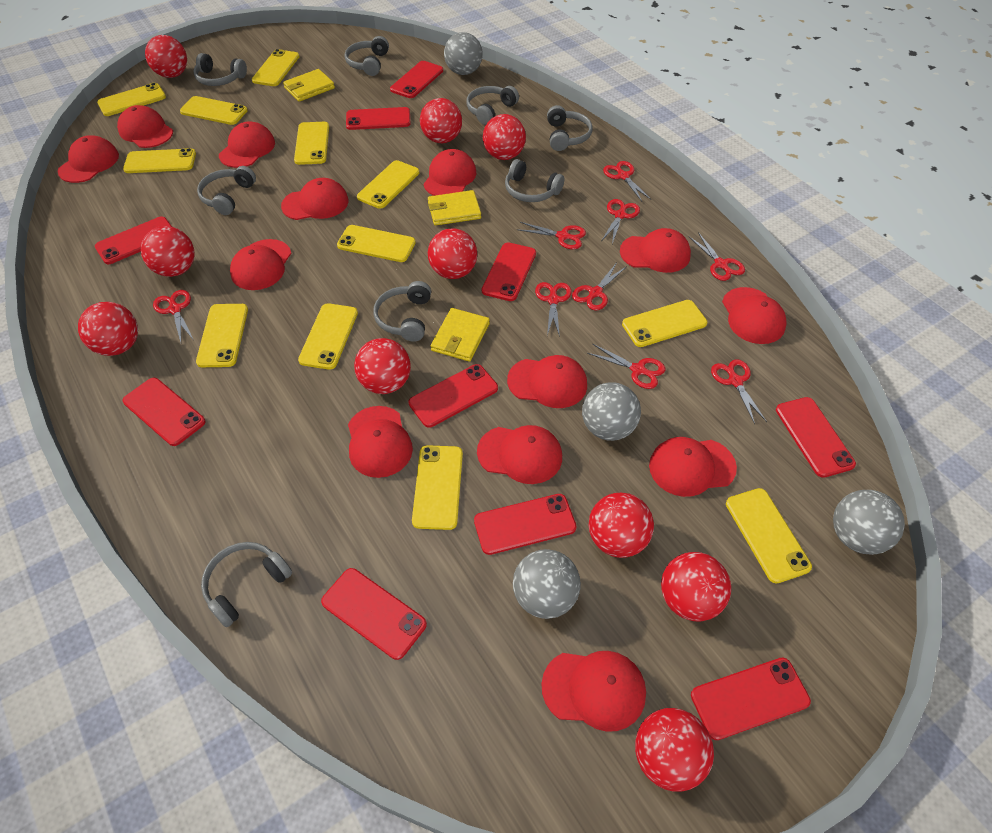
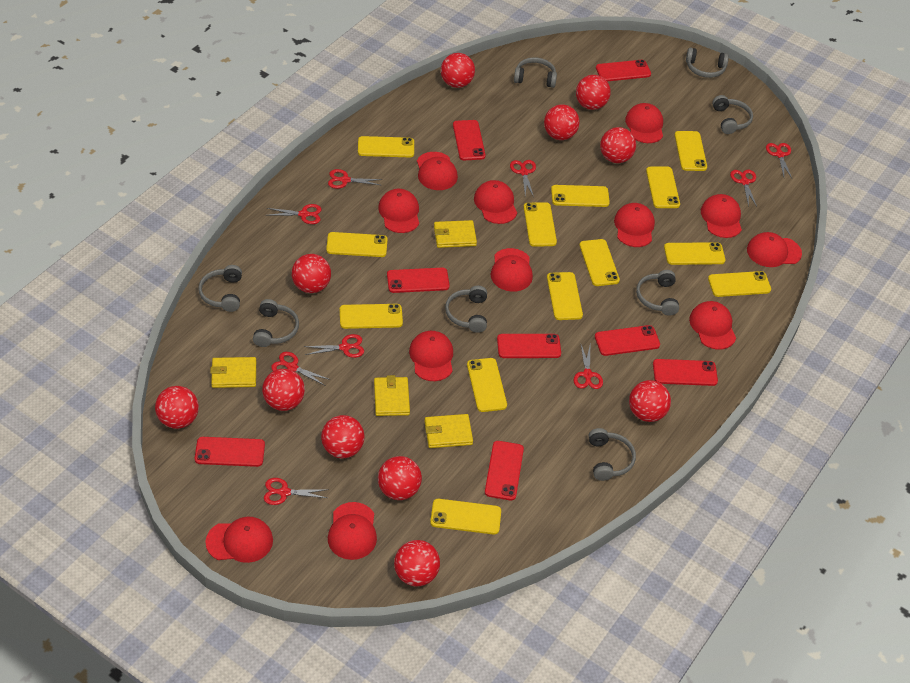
grey ball: [444,32,482,75] [513,549,581,619] [582,382,641,441] [833,490,905,555] = 4 -> none = 0
red ball: [78,302,138,356] [141,226,195,277] [145,35,187,78] [354,338,411,394] [420,98,462,143] [428,228,477,279] [483,114,526,160] [589,493,654,558] [635,708,714,792] [661,552,731,621] = 10 -> [155,386,199,429] [262,369,305,411] [292,254,331,293] [321,415,365,458] [378,456,422,500] [394,540,440,586] [441,53,475,88] [544,104,580,140] [576,75,611,110] [600,127,636,163] [629,380,671,422] = 11
red cap: [58,135,119,183] [117,105,173,148] [219,121,275,168] [230,239,292,290] [281,178,348,220] [348,406,413,478] [424,149,476,196] [477,425,562,484] [507,355,587,408] [541,651,646,732] [620,228,691,273] [649,437,737,497] [722,287,787,344] = 13 -> [206,516,273,563] [328,502,377,560] [378,189,419,233] [409,331,453,381] [417,152,458,190] [474,180,517,224] [491,248,533,292] [614,203,655,247] [625,103,663,143] [689,301,736,350] [701,194,742,238] [747,232,802,267] = 12
red phone: [95,217,172,264] [123,378,205,446] [321,568,427,660] [346,107,411,130] [390,61,443,98] [408,364,498,428] [474,494,577,555] [482,242,536,301] [691,658,811,740] [776,397,856,478] = 10 -> [195,437,265,467] [387,268,449,293] [453,120,486,160] [485,441,524,501] [497,334,561,358] [595,325,660,356] [596,60,651,81] [653,359,718,386] = 8
yellow phone: [97,83,166,116] [123,148,196,173] [180,96,248,125] [196,304,248,367] [252,49,299,86] [294,122,329,165] [298,303,358,370] [337,225,416,262] [357,160,419,209] [412,445,463,530] [622,300,707,347] [726,488,812,583] = 12 -> [326,232,388,257] [340,304,403,329] [358,136,414,157] [430,499,501,535] [467,358,507,412] [524,202,557,247] [547,272,583,320] [551,185,610,207] [579,239,620,286] [646,167,680,208] [664,242,726,265] [675,131,707,171] [708,271,771,297] = 13
yellow wallet: [283,69,335,102] [428,190,481,225] [431,308,490,362] = 3 -> [210,357,256,388] [374,375,410,416] [425,414,473,448] [434,220,477,248] = 4

